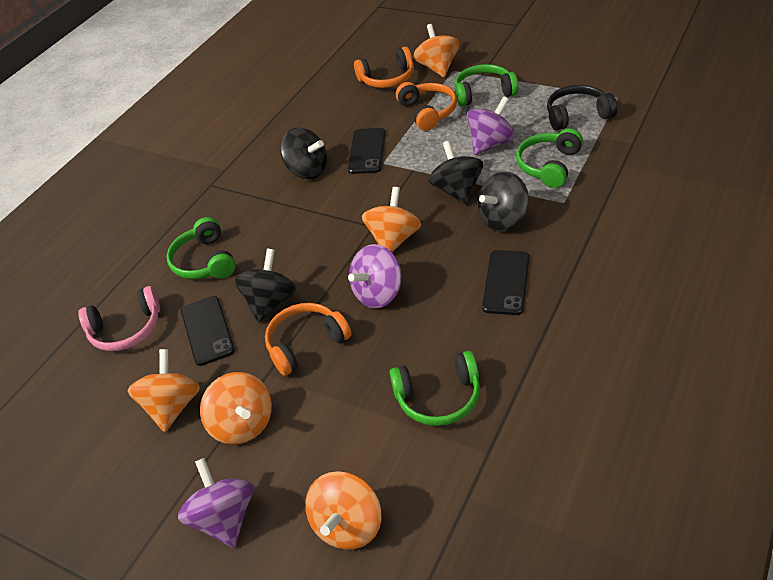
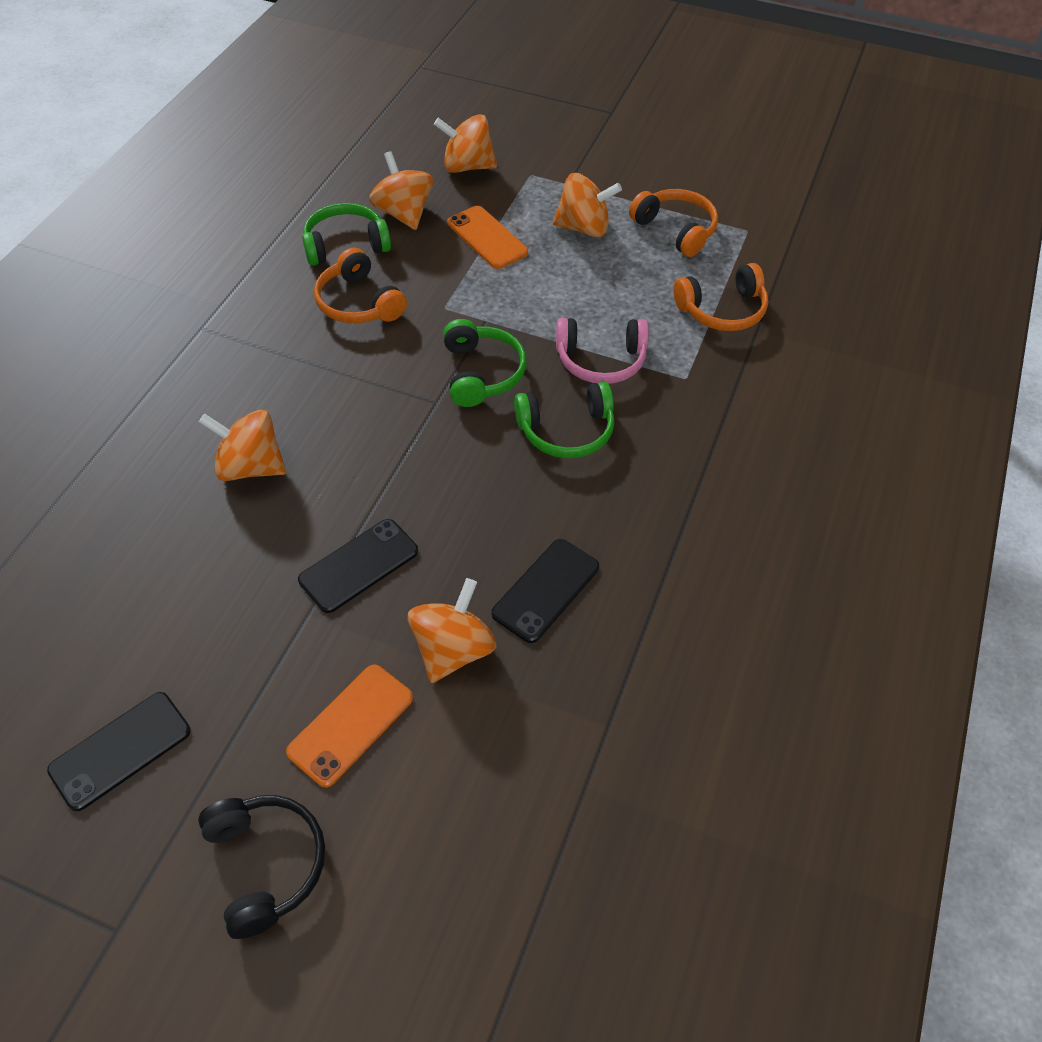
black spinning top: [233,249,296,323] [280,128,327,179] [429,141,483,205] [478,171,529,232] = 4 -> none = 0
green headphones: [167,217,236,279] [390,351,480,426] [455,64,519,106] [516,128,583,188] = 4 -> [302,203,391,266] [443,319,527,407] [514,382,614,458] = 3
orange phone: none = 0 -> [286,664,413,787] [447,206,528,269] = 2
purple spinning top: [178,458,254,548] [348,244,402,308] [467,97,515,155] = 3 -> none = 0

